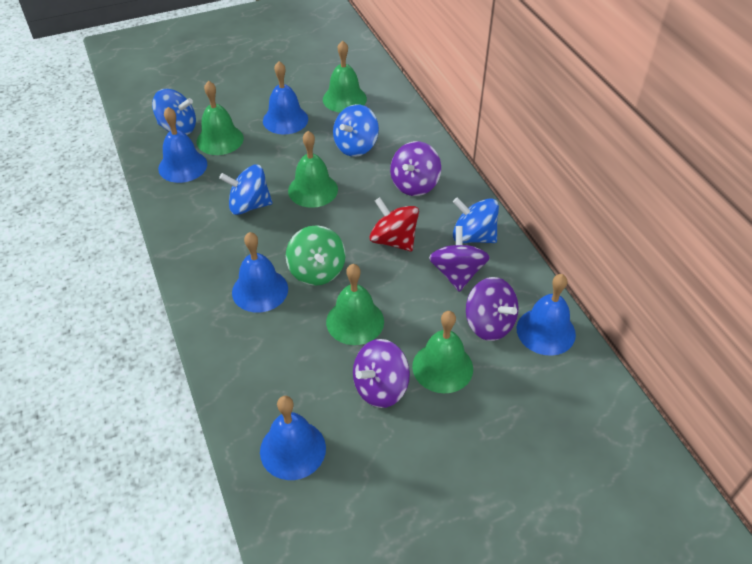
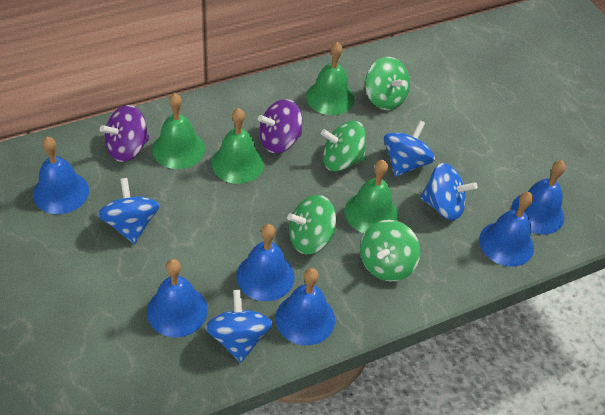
blue bell: [158,107,207,183] [232,232,288,313] [260,396,326,480] [263,61,308,134] [517,274,576,356] = 5 -> [33,137,89,214] [147,259,208,337] [236,224,294,301] [275,268,335,345] [479,192,534,267] [511,161,566,234] = 6
green bell: [197,81,244,155] [288,131,338,208] [323,40,367,113] [326,264,384,345] [412,311,473,393] = 5 -> [152,93,205,169] [212,108,264,184] [306,42,355,115] [345,160,398,233] = 4
green spinning top: [286,225,346,286] = 1 -> [287,195,336,255] [321,121,366,171] [360,220,420,281] [365,57,410,110] = 4
purple spinning top: [353,339,410,408] [390,141,441,196] [429,226,490,292] [466,277,518,341] = 4 -> [100,105,149,162] [258,99,302,153] = 2
red spinning top: [369,197,419,251] = 1 -> none = 0

